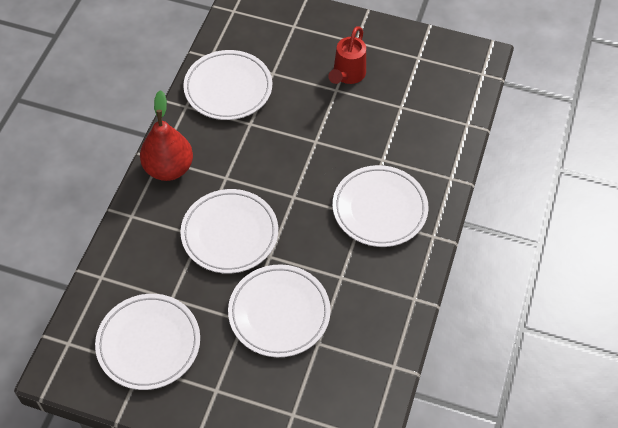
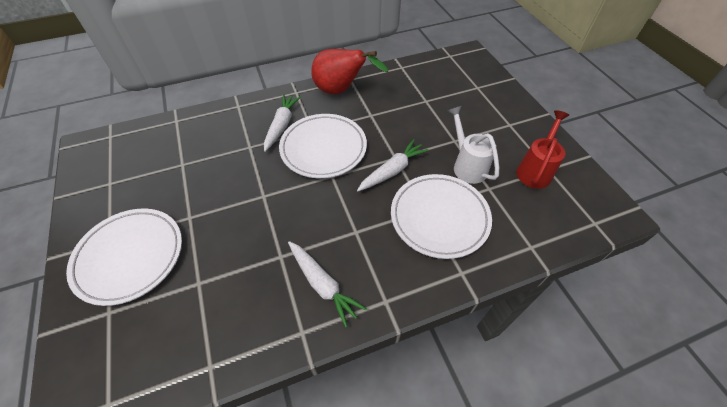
white carrot: none = 0 -> [264,94,301,152] [288,241,367,328] [357,139,429,191] = 3
white plate: [95,294,200,390] [180,189,278,274] [183,50,272,120] [228,264,331,357] [333,165,429,247] = 5 -> [66,208,182,306] [279,114,367,178] [391,174,492,259] = 3
white watering can: none = 0 -> [447,106,499,184] = 1

